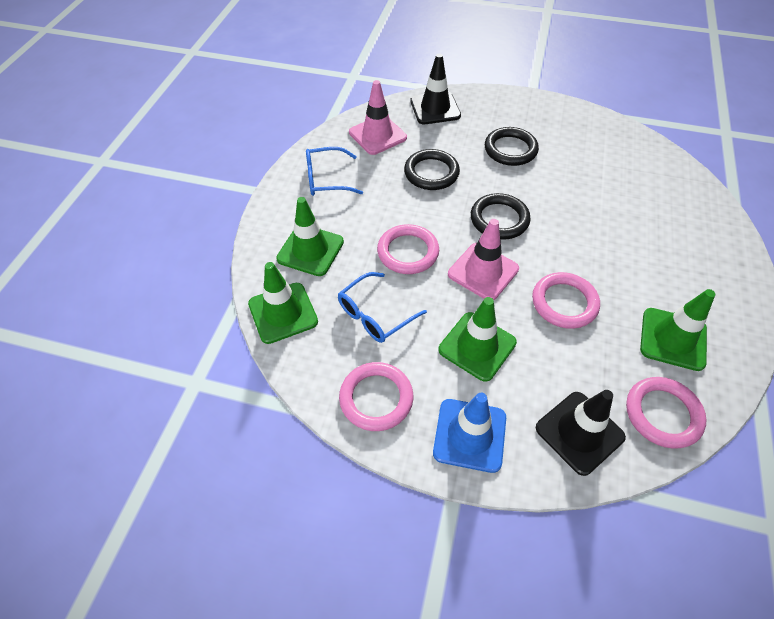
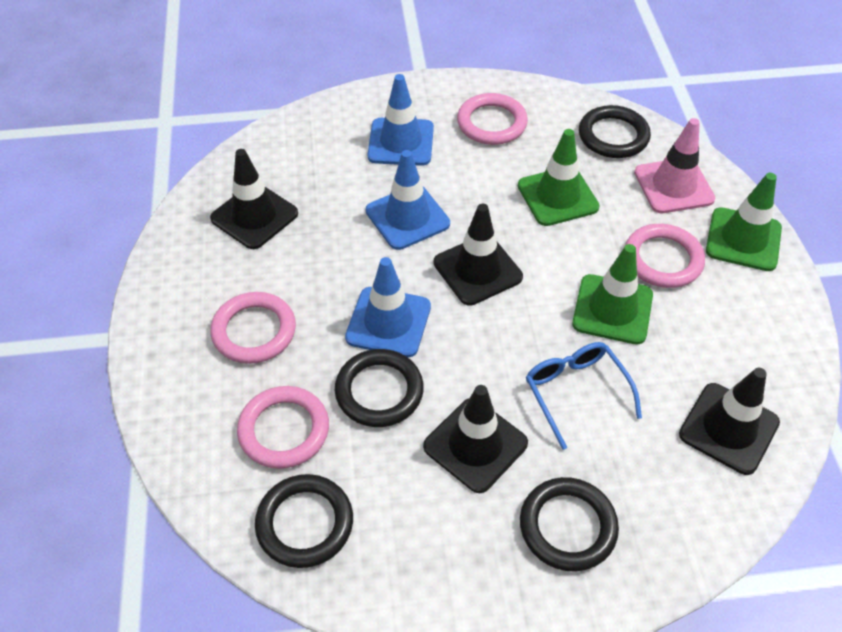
black ring: [404,149,460,190] [471,193,531,240] [485,127,539,166] = 3 -> [255,474,353,568] [335,349,424,427] [520,477,619,571] [579,105,651,158] = 4
black traffic cone: [410,54,461,124] [536,390,626,476] = 2 -> [210,149,298,249] [423,385,528,493] [434,204,523,306] [679,368,780,475] = 4
blue glasses: [306,147,363,196] [338,272,427,343] = 2 -> [526,342,642,450] = 1
blue traffic cone: [433,393,506,473] = 1 -> [345,257,431,358] [366,150,450,250] [368,74,434,166] = 3
green traffic cone: [248,262,318,344] [276,197,344,276] [438,297,517,382] [640,289,715,371] = 4 -> [518,129,600,226] [572,244,653,345] [706,173,782,271] = 3
pink traffic cone: [349,80,407,155] [448,219,519,300] = 2 -> [634,118,715,213] = 1

